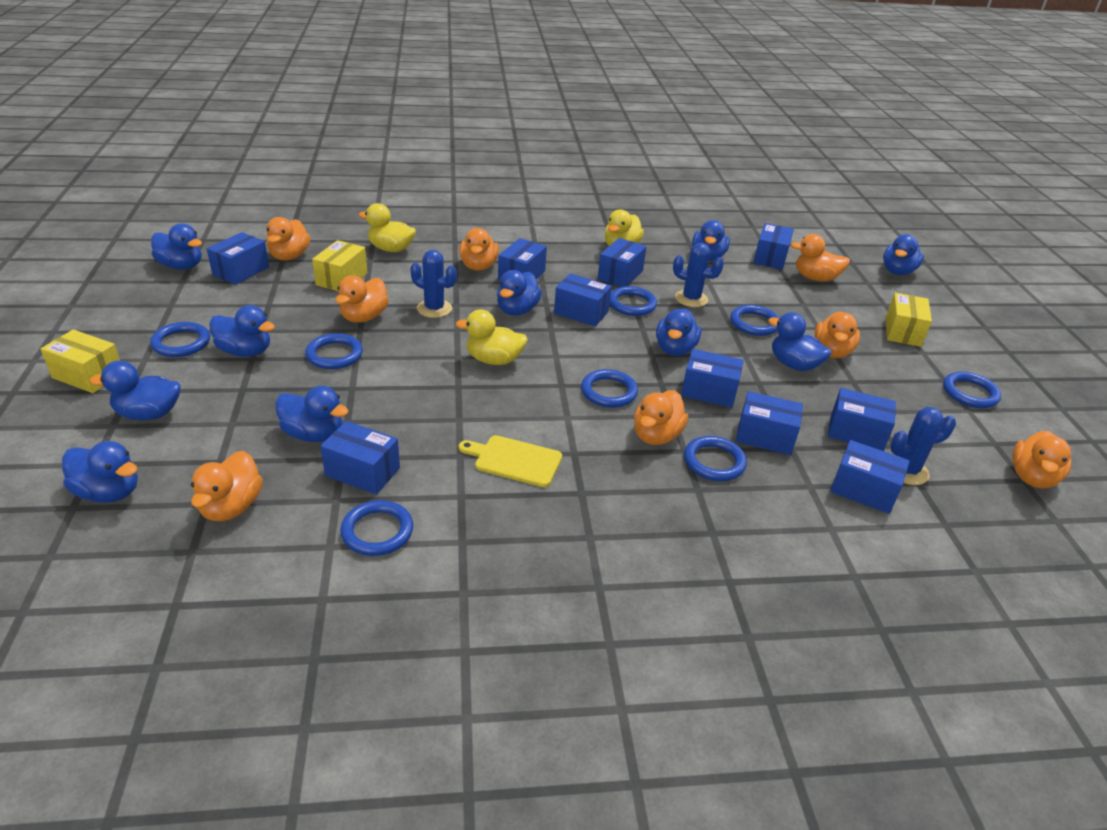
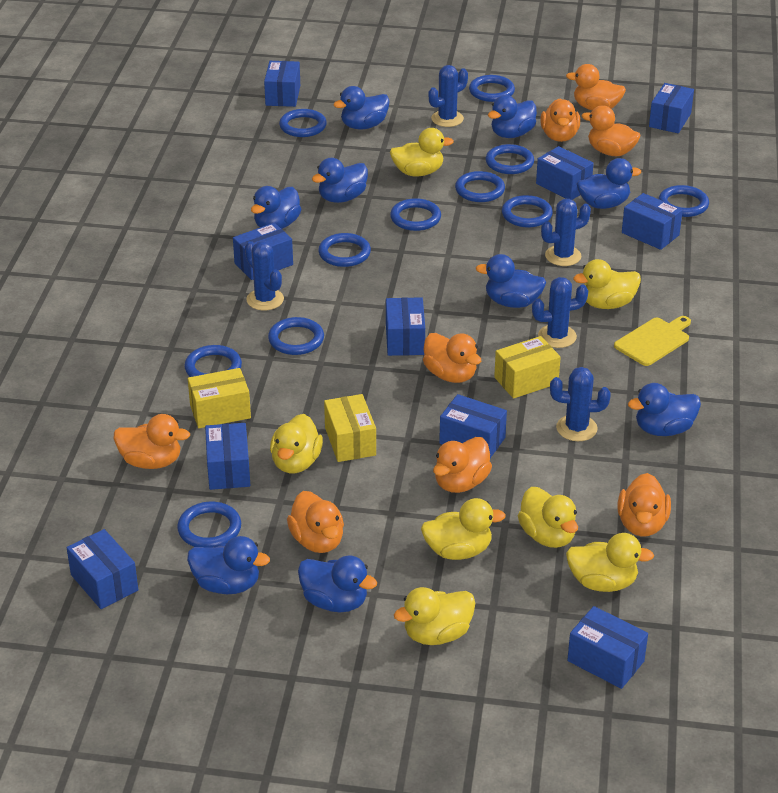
blue cactus: [410,250,457,318] [673,243,724,307] [891,407,956,485] = 3 -> [245,241,284,310] [428,65,468,127] [532,277,588,348] [541,199,591,266] [550,367,611,441] = 5
blue duck: [62,441,138,503] [90,360,181,420] [151,223,202,270] [209,305,275,357] [275,386,349,442] [497,270,542,315] [656,308,701,356] [692,220,730,261] [768,312,832,371] [883,234,924,275] = 10 -> [187,536,270,594] [251,186,301,229] [298,556,377,612] [312,158,368,203] [333,86,390,130] [476,254,546,308] [488,95,537,138] [577,158,641,209] [628,383,701,436] = 9
blue ring: [150,322,210,357] [305,333,363,369] [340,500,413,556] [581,369,638,408] [610,286,657,316] [684,436,747,481] [730,305,779,336] [943,372,1001,408] = 8 -> [177,502,241,547] [184,345,242,377] [268,317,324,355] [279,109,327,137] [318,233,371,267] [390,198,441,231] [455,171,505,202] [469,75,515,102] [486,144,534,174] [502,195,553,227] [659,185,709,217] = 11
yellow duck: [359,203,416,252] [455,309,528,365] [605,209,644,246] = 3 -> [270,414,323,473] [390,128,454,176] [394,587,475,645] [421,498,506,560] [518,487,578,548] [566,533,654,592] [573,259,641,309] = 7

